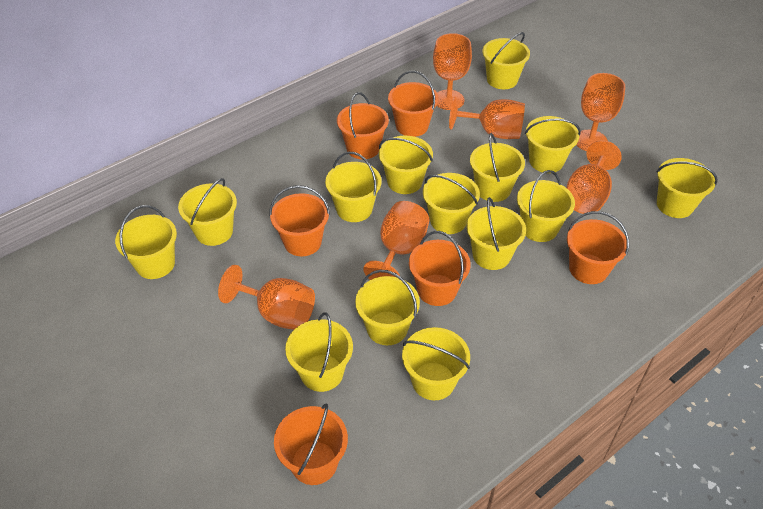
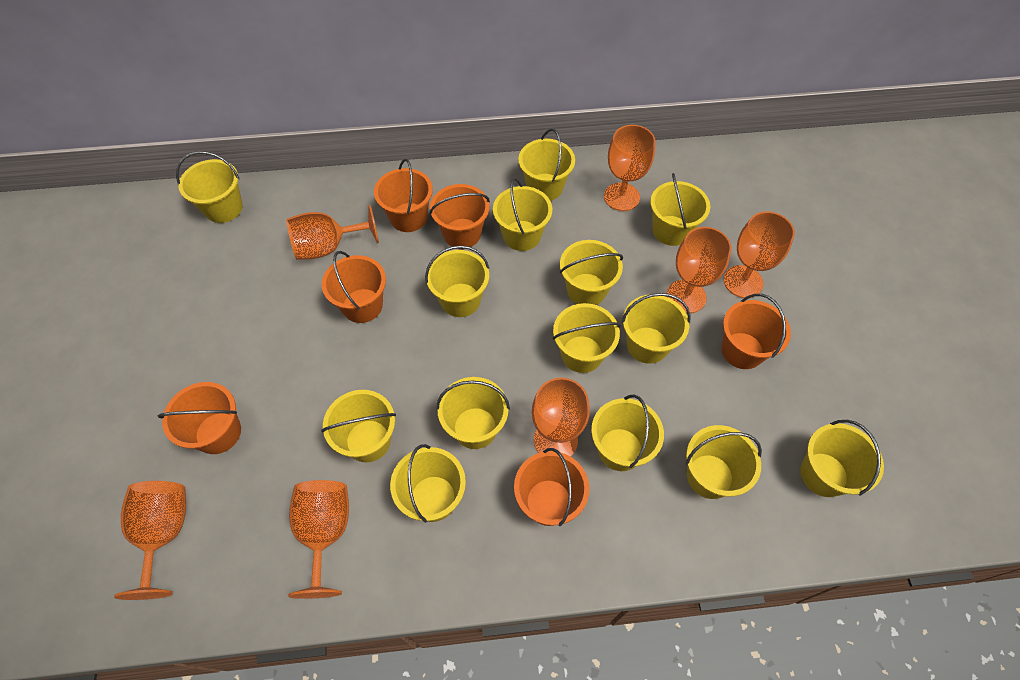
orange goblet: [218,265,315,330] [363,201,429,280] [433,33,472,110] [449,97,525,139] [566,140,622,214] [576,73,625,151] = 6 -> [114,481,186,600] [286,205,379,260] [288,480,349,599] [532,378,590,457] [604,125,656,211] [667,227,732,313] [724,211,795,298] = 7

